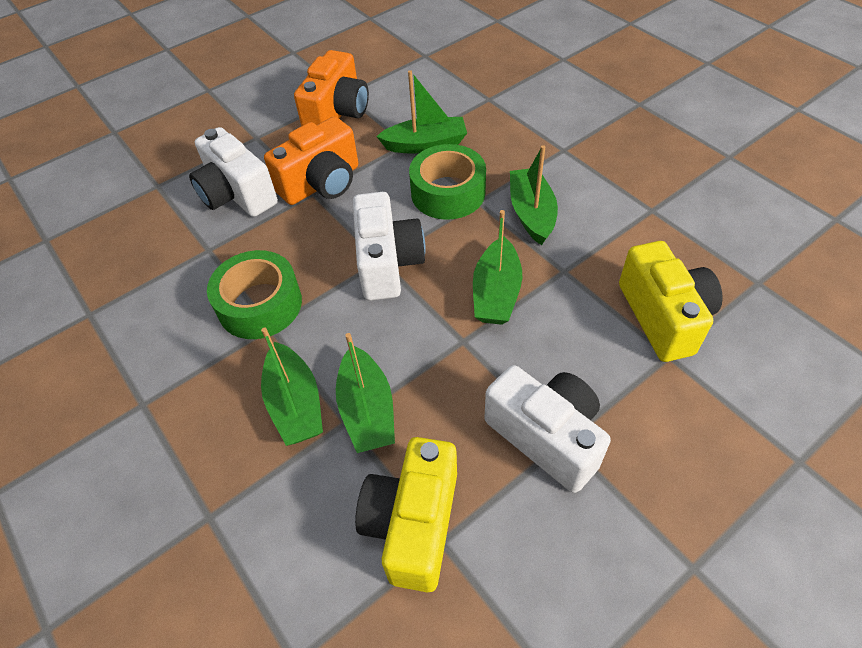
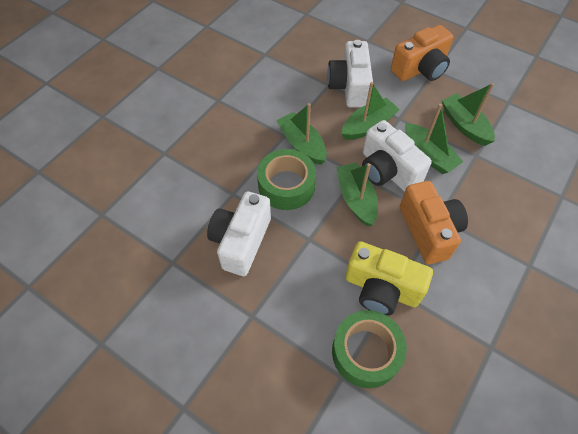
yellow camera: [355,437,457,592] [619,241,723,362] = 2 -> [345,241,433,316] = 1

